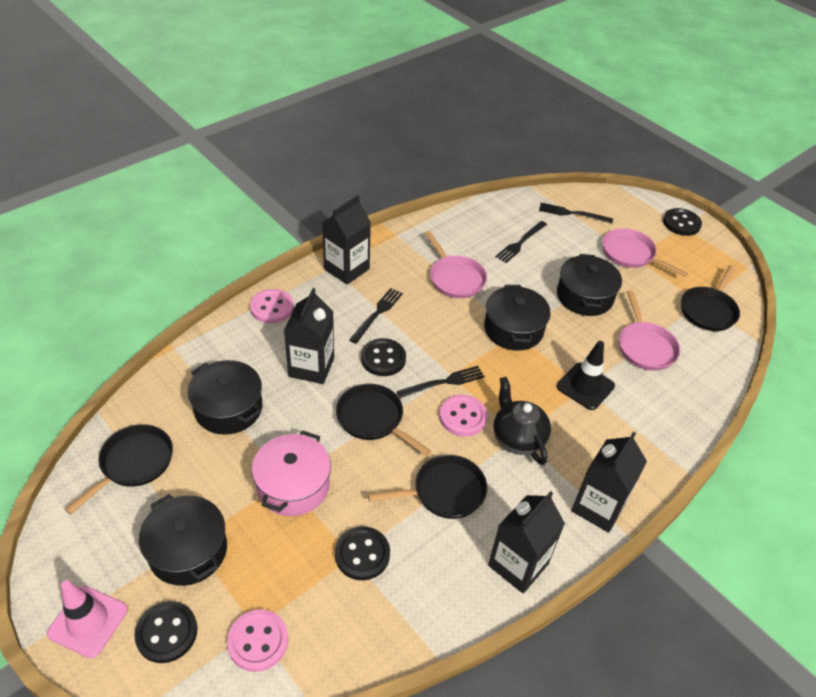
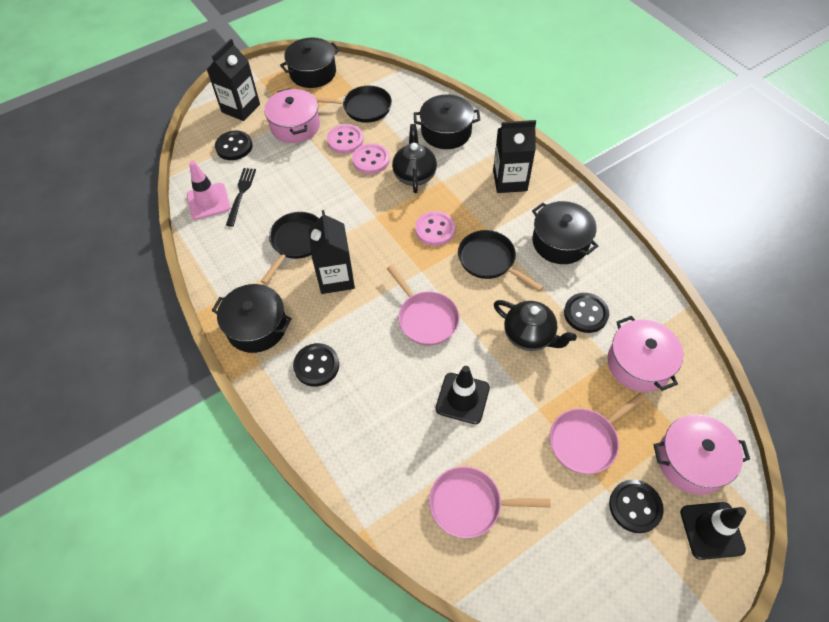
black carton: [284,288,334,384] [322,195,371,285] [488,491,565,593] [571,432,647,533] = 4 -> [207,39,260,121] [308,210,355,294] [493,120,536,193] = 3
black fork: [349,288,403,344] [397,366,485,398] [495,221,547,263] [539,203,613,223] = 4 -> [226,168,256,227] = 1
black pan: [65,424,173,514] [336,384,431,456] [368,455,487,519] [681,265,740,331] = 4 -> [261,212,319,284] [315,86,392,123] [458,230,543,292] = 3
black teapot: [493,377,551,465] = 1 -> [392,124,437,193] [494,300,577,351] = 2
black traffic cone: [557,341,615,410] = 1 -> [435,366,490,424] [680,502,746,560] = 2
pink pot: [252,431,331,516] = 1 -> [264,88,320,143] [608,316,684,392] [653,414,750,495] = 3

